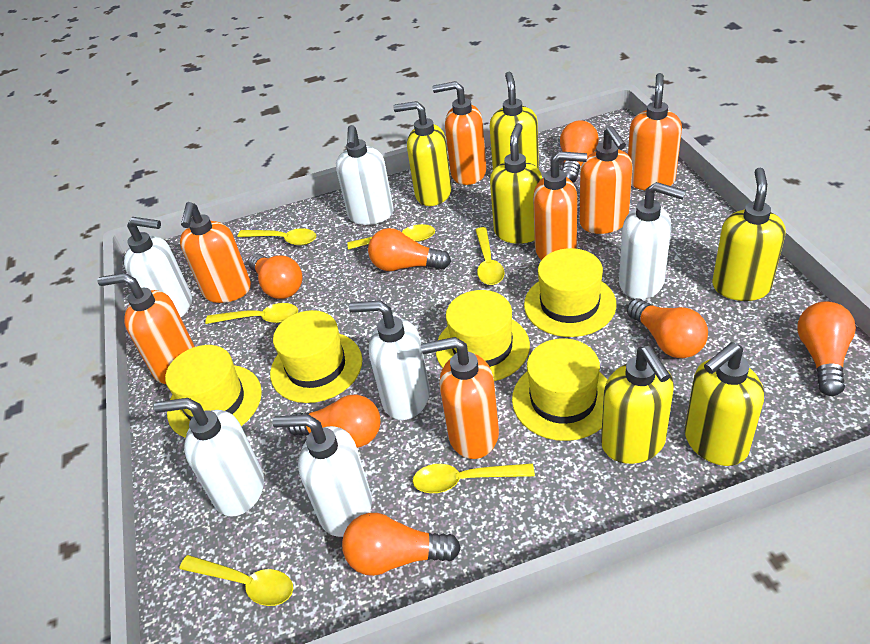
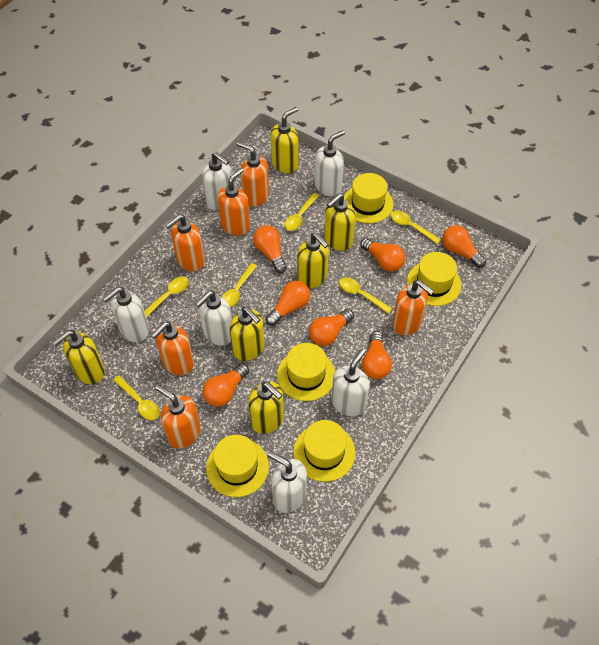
orange soap dispenser: [97,273,195,384] [180,202,251,303] [421,337,499,459] [433,81,487,185] [533,151,587,260] [579,126,633,234] [628,73,682,190] = 7 -> [150,321,194,375] [155,385,201,449] [165,214,205,272] [217,168,250,236] [237,141,269,207] [392,280,434,335] = 6

